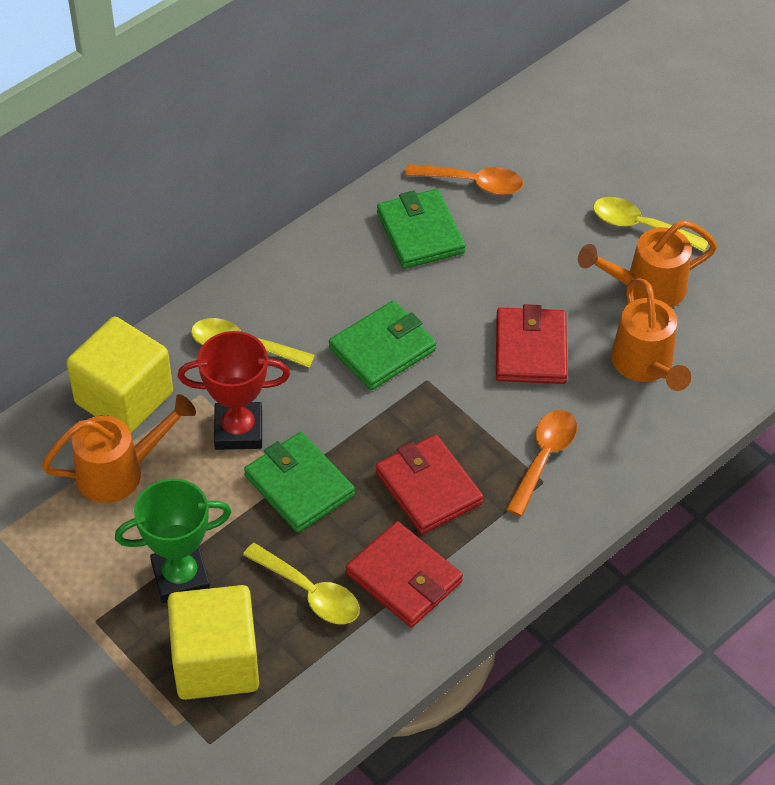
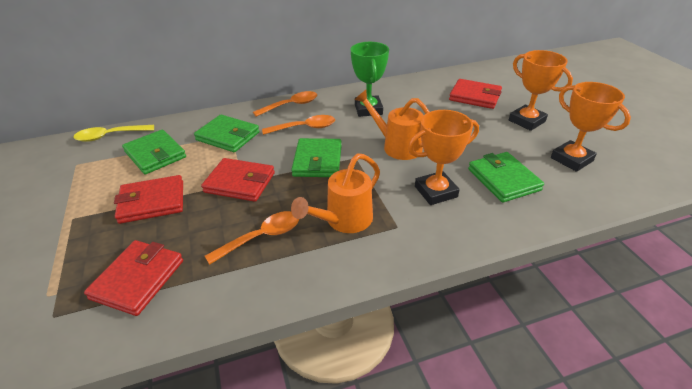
green wallet: [244,432,355,533] [329,301,436,390] [377,189,466,269] = 3 -> [122,130,186,174] [194,115,260,152] [291,138,342,177] [468,152,544,202] = 4
orange spoon: [405,164,523,195] [506,410,577,516] = 2 -> [205,211,299,265] [253,91,317,117] [262,115,335,135] = 3
orange trophy: none = 0 -> [408,110,479,205] [509,50,573,131] [551,82,631,172] = 3
orange watering can: [42,394,196,503] [578,220,717,307] [611,278,691,391] = 3 -> [291,153,380,233] [355,90,430,160] = 2
red trophy: [178,331,290,450] = 1 -> none = 0
red wallet: [346,521,463,627] [376,435,483,534] [496,304,567,384] = 3 -> [84,240,183,316] [114,175,183,224] [201,158,275,202] [449,79,502,109] = 4
yellow cube: [66,316,173,433] [167,585,259,700] = 2 -> none = 0
yellow spoon: [191,318,315,368] [243,543,360,624] [593,197,708,252] = 3 -> [73,125,154,142] = 1

